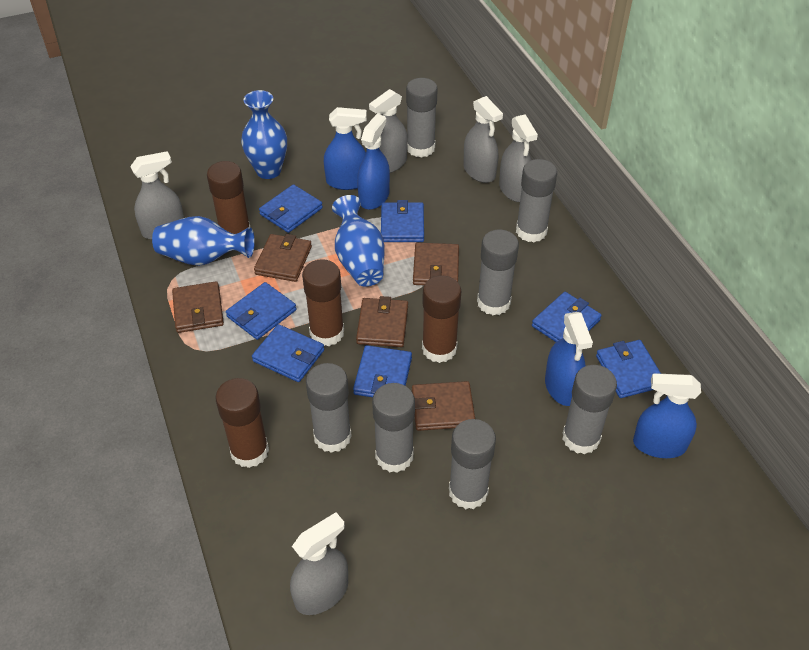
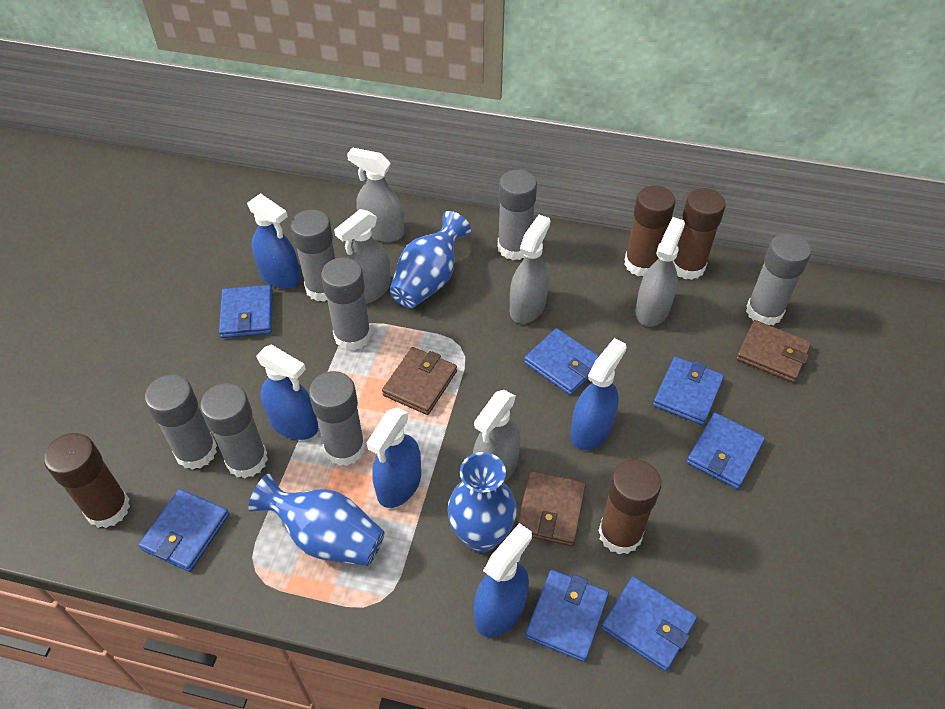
blue spray bottle: [324,107,367,190] [357,114,390,210] [545,312,593,406] [633,373,701,458] = 4 -> [247,193,301,289] [256,344,319,440] [367,408,421,508] [474,523,532,637] [571,338,627,450] = 5
brown wallet: [172,281,224,333] [254,234,312,282] [356,296,408,347] [412,381,475,431] [413,243,459,285] = 5 -> [382,347,457,415] [516,471,586,546] [736,320,811,383] = 3

